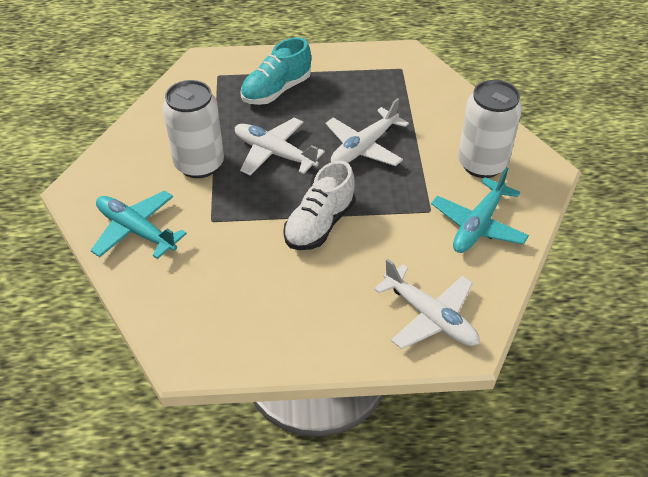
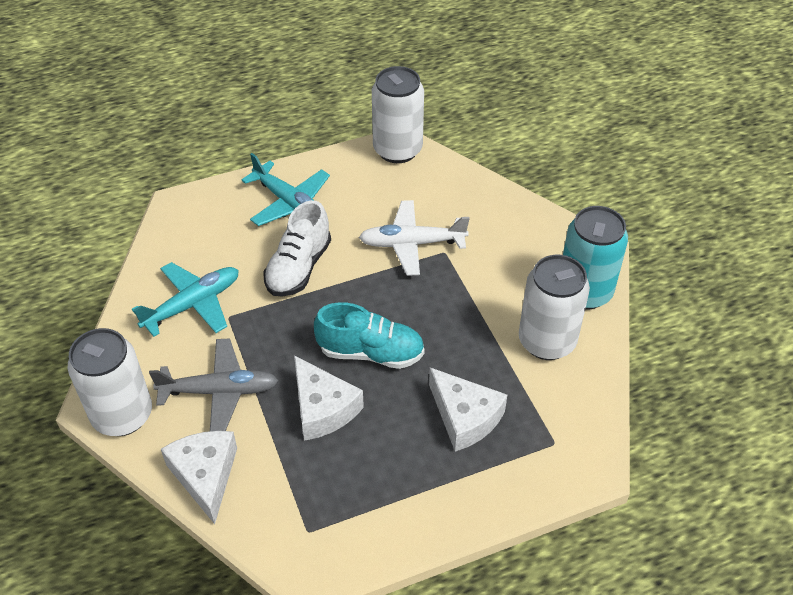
grey plane: none = 0 -> [149,338,278,431] = 1
turquoise can: none = 0 -> [563,206,628,310] = 1
white can: [163,80,224,178] [458,80,522,178] = 2 -> [68,328,152,436] [372,66,424,163] [519,255,590,360] = 3
white cheese: none = 0 -> [161,431,237,524] [294,355,364,441] [429,368,507,451] = 3
white plane: [235,118,325,175] [326,98,409,166] [374,259,479,349] = 3 -> [359,200,470,276] = 1

